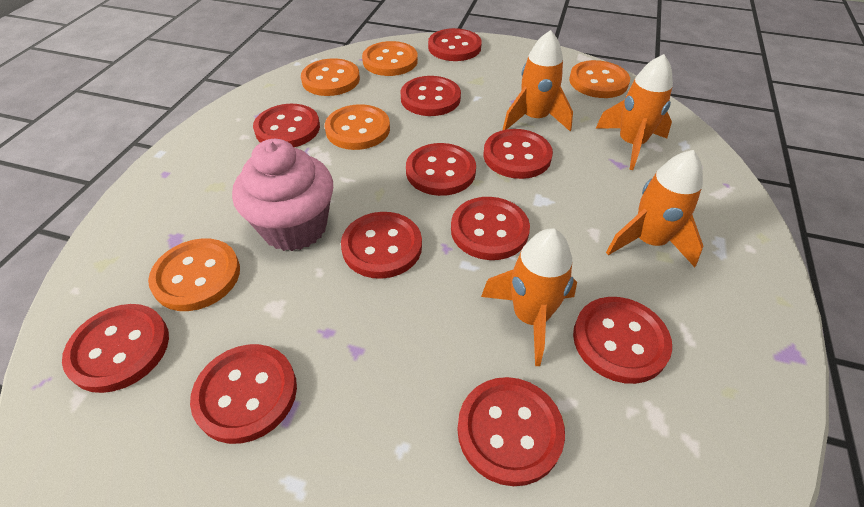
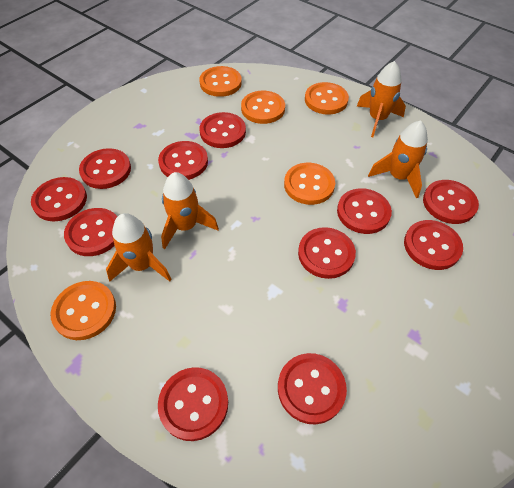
pink cupcake: [232,139,333,251] = 1 -> none = 0

